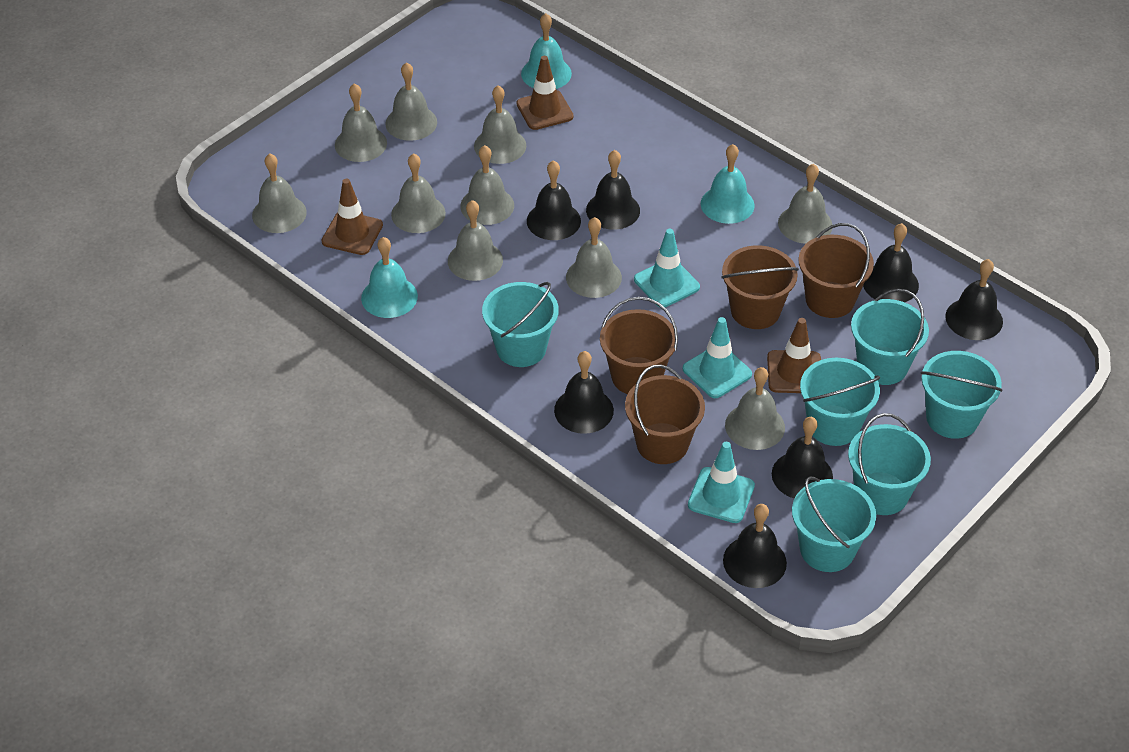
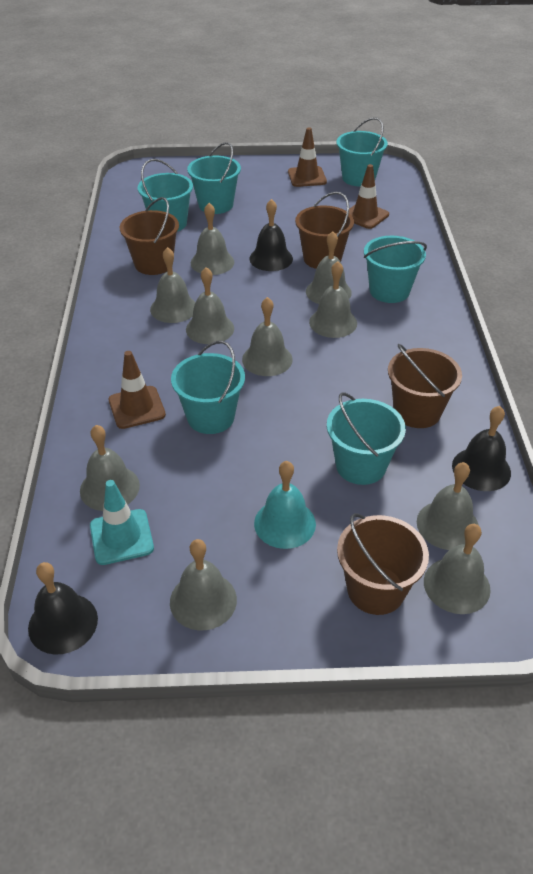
black bell: [527,160,581,240] [554,351,614,434] [586,150,640,230] [723,504,787,588] [772,417,833,499] [863,223,919,302] [945,259,1003,340] = 7 -> [28,562,98,655] [249,199,293,271] [452,406,511,491] = 3
turquoise bell: [361,237,418,318] [521,13,572,89] [701,144,755,224] = 3 -> [254,461,316,549] = 1
turquoise traffic cone: [634,229,700,307] [683,317,752,398] [688,442,755,523] = 3 -> [90,480,154,565] = 1

